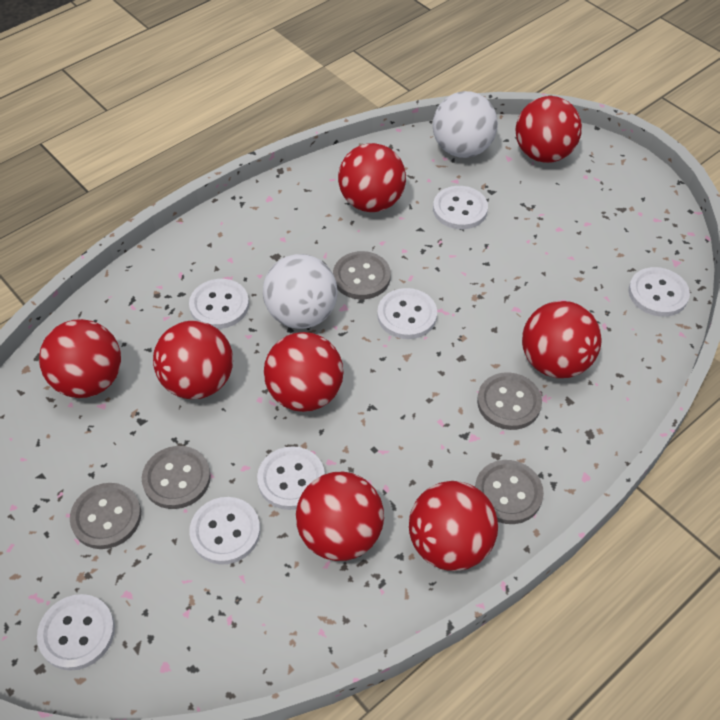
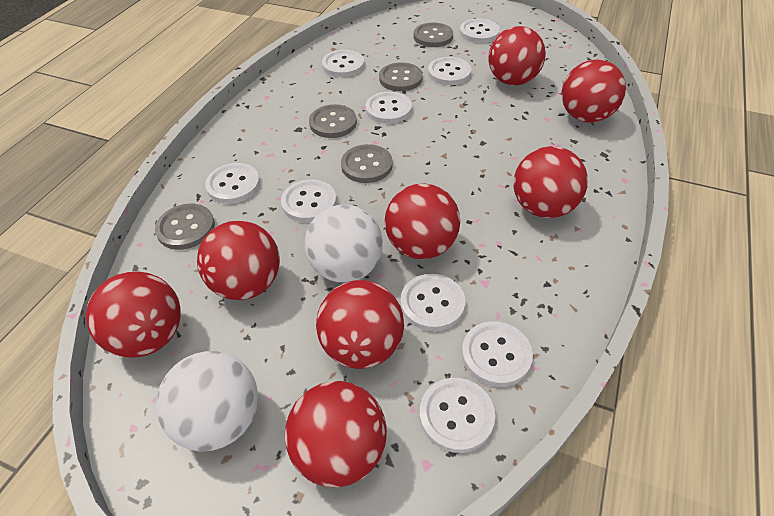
white button: [37,594,115,671] [189,279,249,329] [189,497,260,565] [257,446,325,510] [377,288,437,339] [433,186,488,229] [629,267,690,317] = 7 -> [205,163,260,204] [281,179,337,223] [322,50,364,77] [365,91,412,124] [401,274,465,331] [419,378,495,453] [428,57,471,85] [460,19,500,43] [462,321,533,387] = 9

